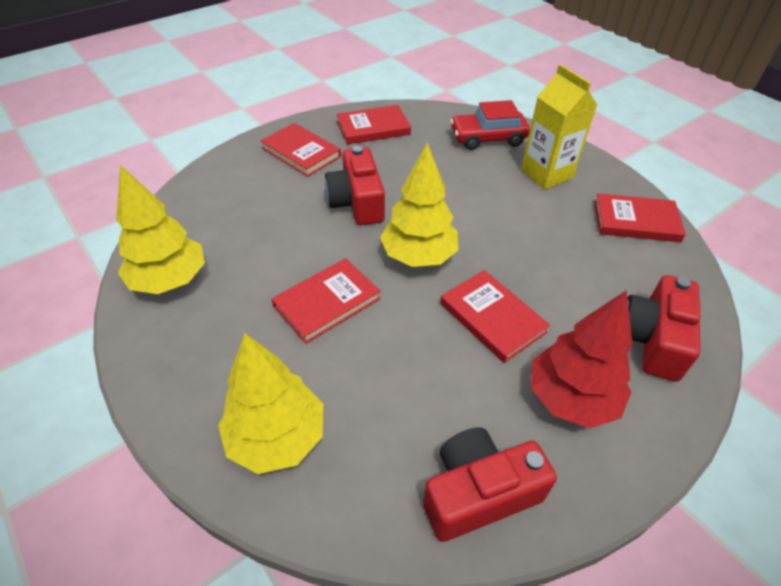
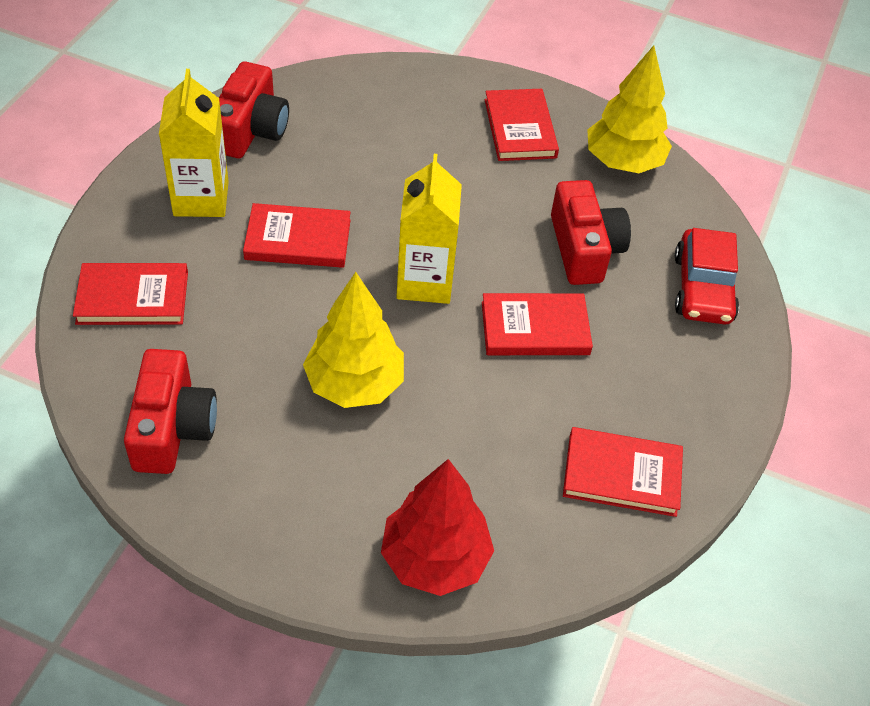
yellow carton: [521,64,597,189] = 1 -> [159,69,229,217] [396,154,462,304] = 2
yellow tree: [116,165,205,294] [218,333,323,474] [380,143,458,267] = 3 -> [303,272,404,408] [587,45,672,173] = 2

